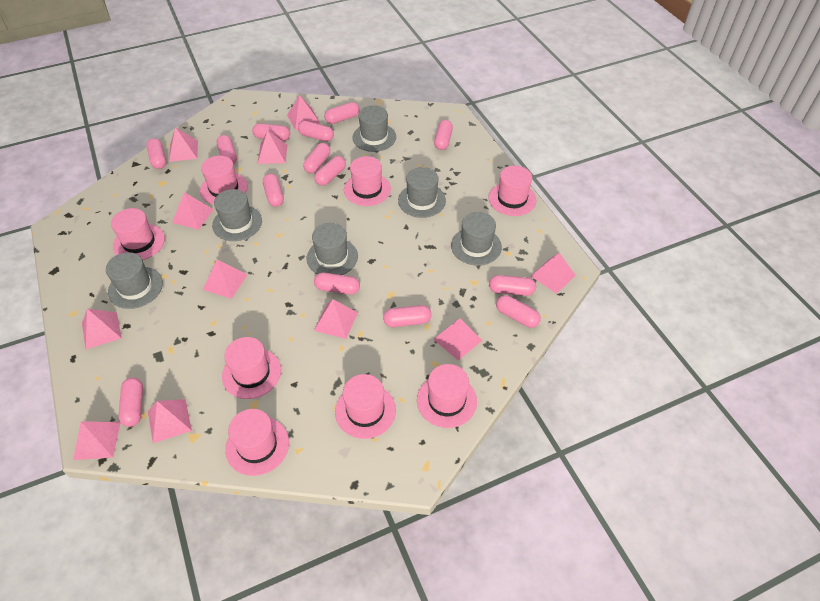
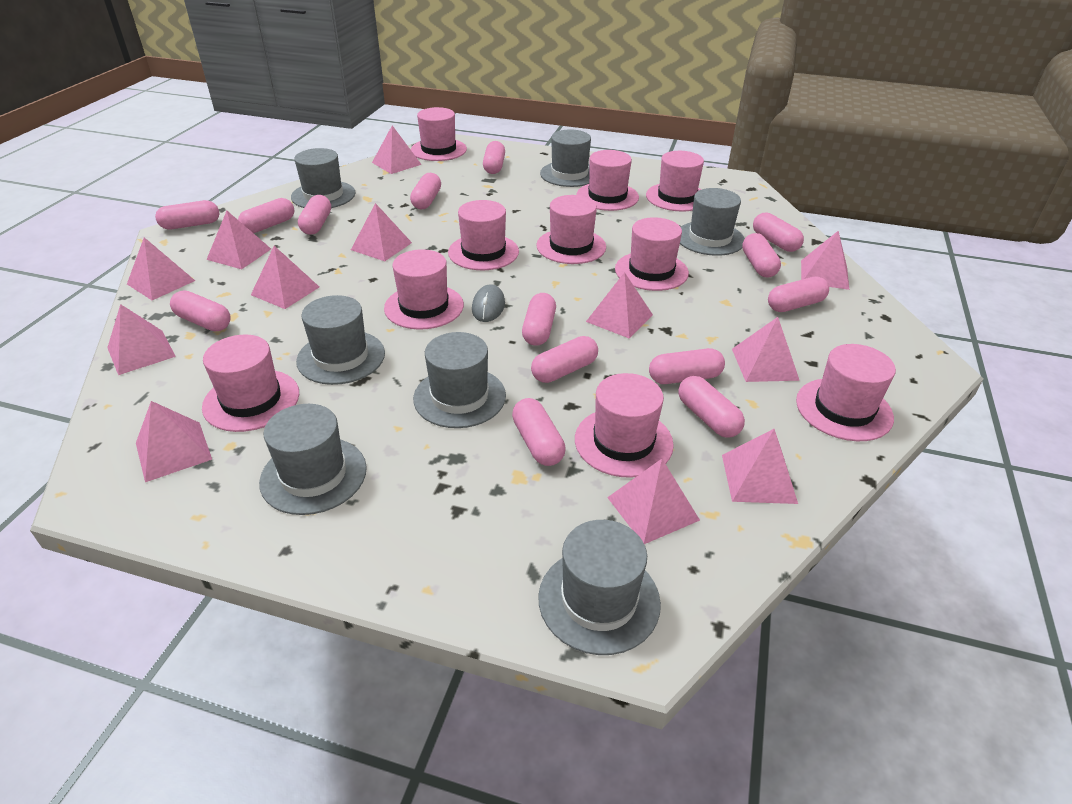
grey hat: [106,252,163,309] [212,189,262,241] [307,223,358,275] [352,105,396,152] [398,167,446,218] [451,212,502,266] = 6 -> [259,404,367,515] [291,148,355,208] [296,295,385,385] [413,332,506,428] [538,520,661,655] [540,130,591,187] [680,188,745,256] = 7
grey mouse: none = 0 -> [472,284,505,322] = 1
pink hat: [111,208,165,260] [200,156,248,205] [222,337,281,399] [225,409,289,476] [335,374,396,439] [344,156,391,206] [417,364,477,428] [489,166,536,216] = 8 -> [202,335,299,432] [384,249,464,330] [411,107,467,161] [448,200,519,270] [536,195,606,264] [575,373,674,478] [576,150,639,211] [615,217,689,291] [646,151,704,212] [796,344,896,441] = 10
pink pyramid: [73,421,120,460] [82,309,122,349] [148,399,192,443] [169,127,198,162] [172,192,214,230] [203,259,247,299] [257,130,287,164] [287,95,320,130] [314,299,358,339] [434,318,482,361] [531,253,576,294] = 11 -> [107,304,176,375] [127,237,195,300] [136,401,212,482] [206,211,271,269] [251,246,319,309] [351,203,412,261] [372,125,422,174] [586,272,653,339] [607,459,700,544] [722,429,798,504] [732,317,800,382] [801,231,849,290] = 12

